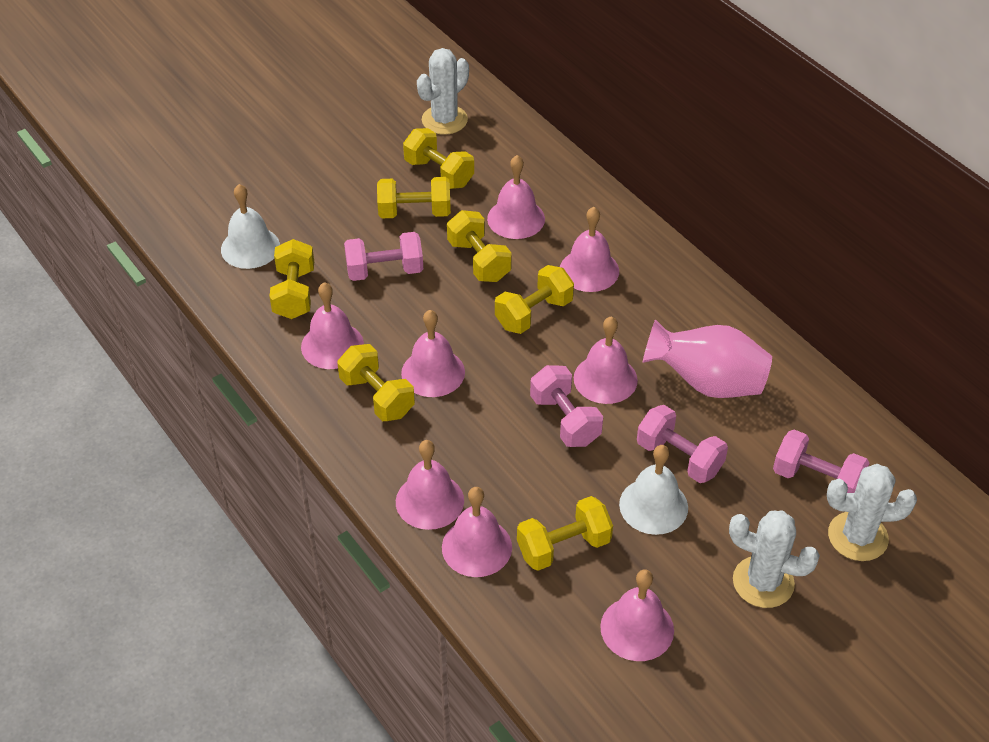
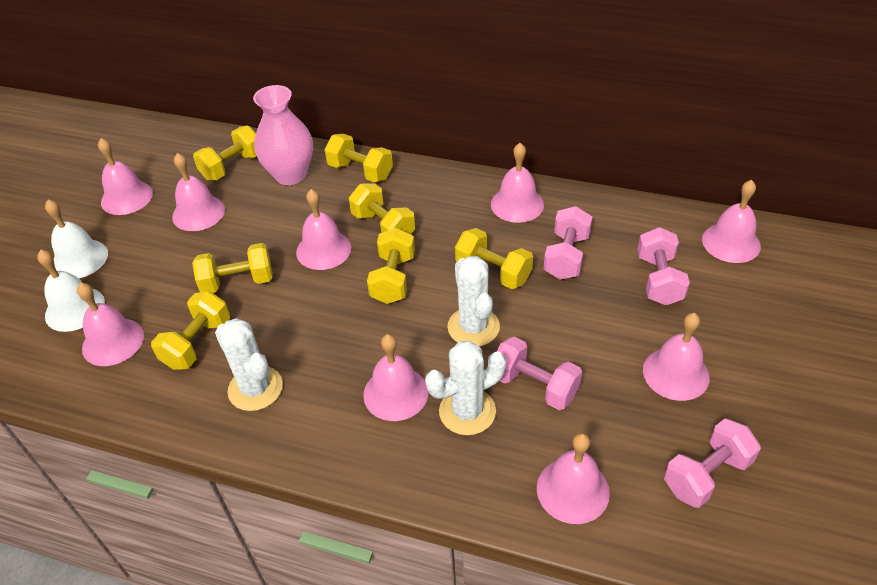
pink bell: [301,282,364,369] [396,440,464,530] [401,310,465,397] [442,487,512,577] [487,155,545,239] [560,207,619,292] [574,316,638,404] [600,569,674,661] = 8 -> [77,283,144,366] [98,138,153,215] [172,153,225,231] [296,189,351,270] [363,334,428,421] [491,143,544,223] [537,433,610,524] [643,313,710,401] [702,180,761,263] = 9

